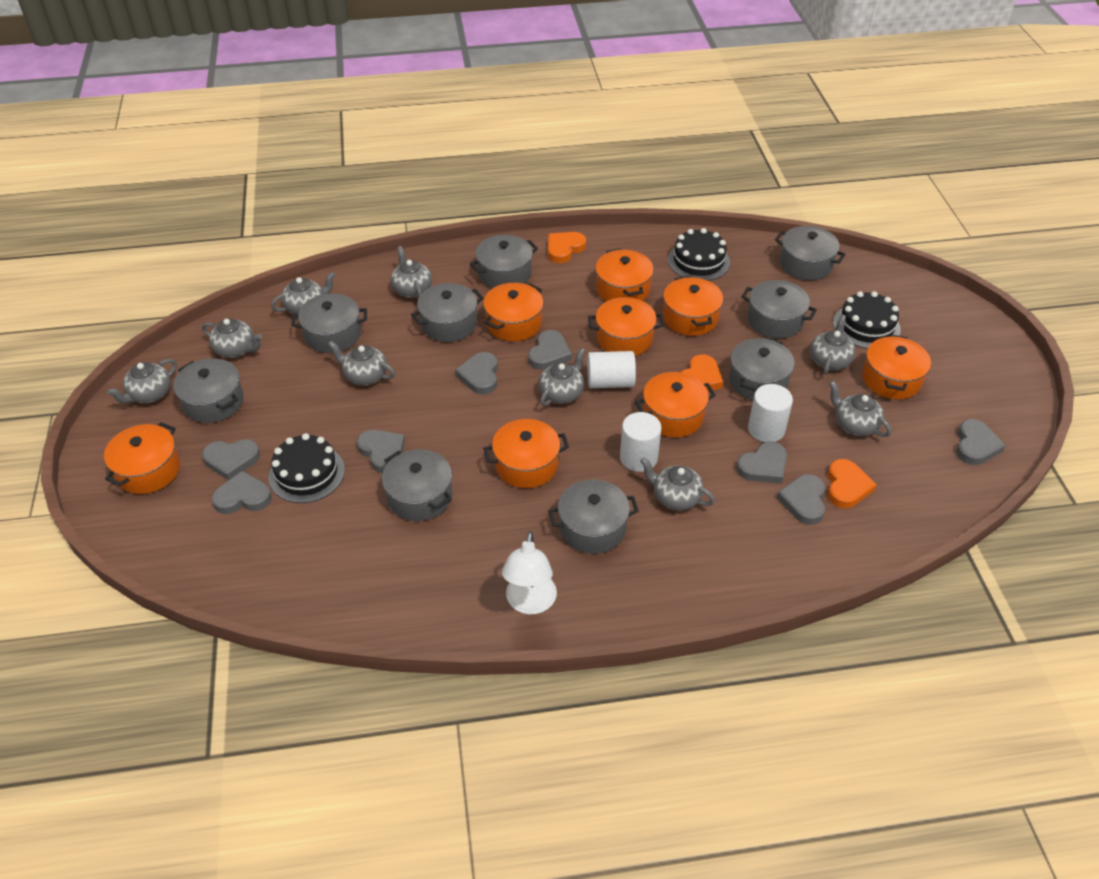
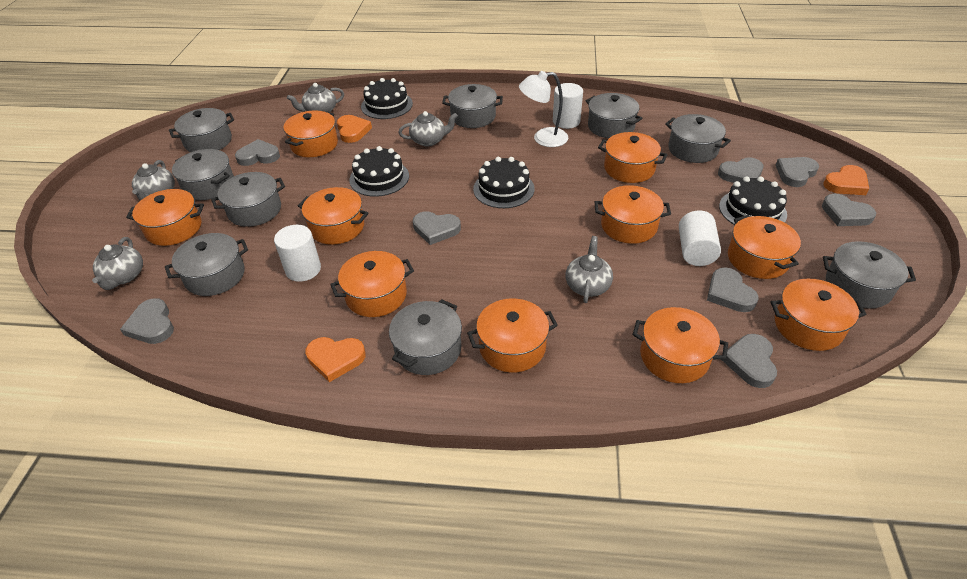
black cake: [269,433,345,503] [668,228,730,281] [833,291,901,349] = 3 -> [349,146,409,197] [361,78,413,119] [473,157,535,208] [719,176,787,225] = 4
grey teapot: [107,359,177,403] [202,319,262,358] [271,272,335,314] [328,341,395,385] [391,246,432,299] [539,348,585,406] [640,458,715,511] [810,314,855,375] [829,380,891,437] = 9 -> [92,237,143,290] [132,160,175,201] [287,83,344,112] [398,111,458,147] [566,236,613,303] = 5
orange pot: [104,422,180,494] [483,283,544,341] [483,419,569,488] [588,297,664,356] [595,248,654,301] [635,372,716,437] [663,276,723,336] [862,335,931,399] = 8 -> [126,189,204,246] [284,110,338,157] [298,187,368,245] [330,251,414,317] [467,298,558,373] [595,185,671,244] [598,132,667,183] [633,307,728,383] [728,215,801,279] [770,279,867,351] = 10

